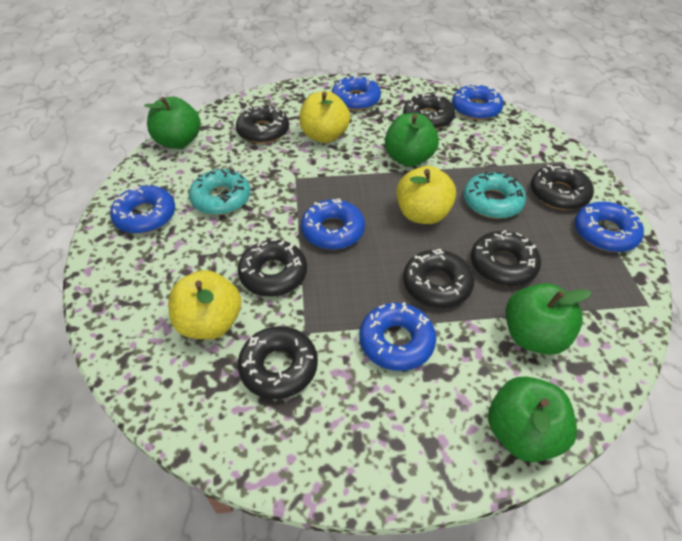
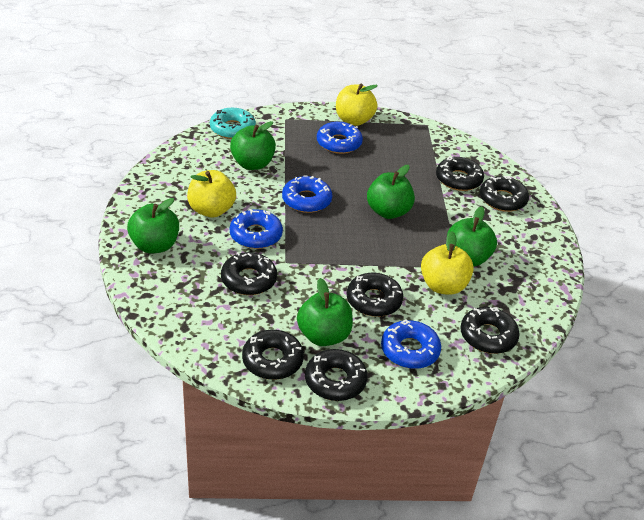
blue donut: [110,185,175,234] [301,199,365,250] [332,75,381,110] [359,302,436,371] [452,83,504,120] [575,202,644,252] = 6 -> [230,208,283,249] [282,175,332,213] [317,122,363,154] [381,319,441,369] = 4
green apple: [144,97,201,149] [385,113,439,167] [488,377,577,462] [506,283,592,355] = 4 -> [127,198,179,254] [230,121,276,170] [297,278,353,346] [367,165,415,219] [447,206,497,267] = 5
turquoise donut: [189,169,251,215] [463,171,526,219] = 2 -> [210,108,256,139] = 1

